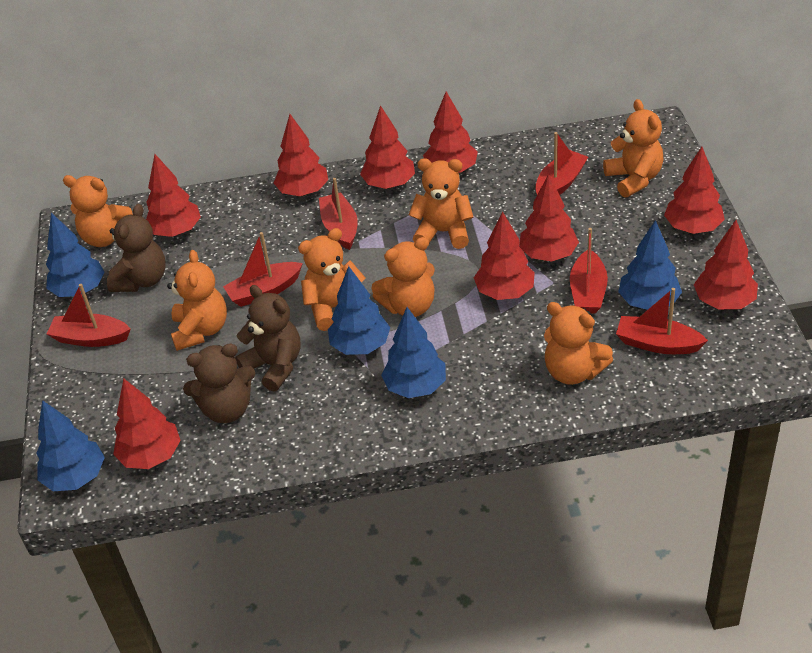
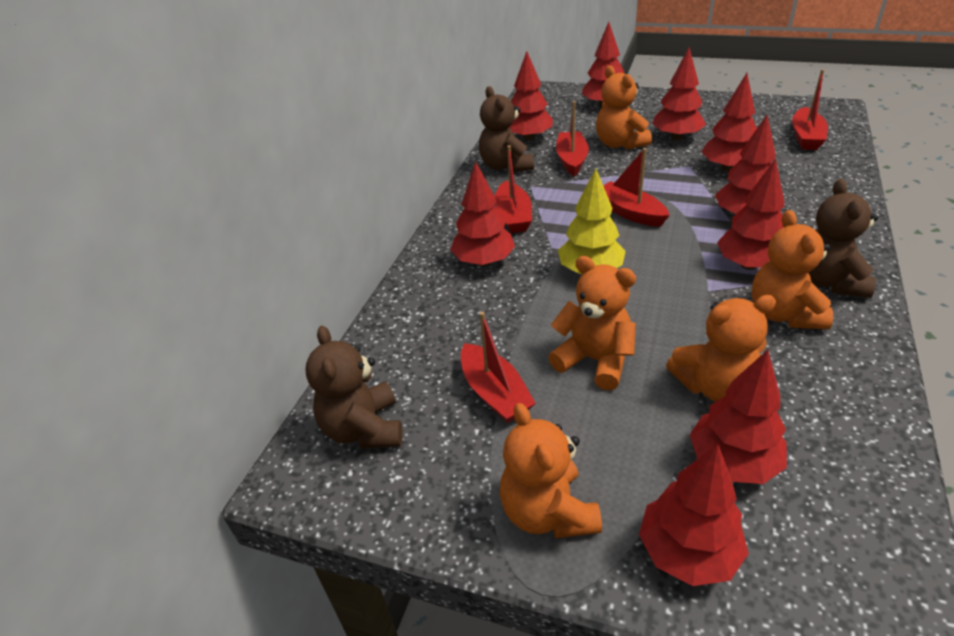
blue tree: [36,400,105,491] [46,213,105,297] [328,266,390,355] [381,307,446,398] [618,220,682,310] = 5 -> none = 0
orange teddy bear: [63,175,133,247] [167,250,227,351] [298,228,366,331] [371,237,435,317] [409,158,473,249] [544,302,613,385] [603,99,664,198] = 7 -> [500,403,602,539] [548,256,636,391] [596,66,652,150] [666,295,776,402] [752,210,833,329] = 5
red boat: [47,284,131,347] [223,232,303,307] [319,178,358,250] [535,132,588,195] [570,228,608,314] [616,288,708,354] = 6 -> [461,312,536,423] [495,145,532,233] [556,101,589,177] [603,148,670,227] [792,69,828,150] = 5
yellow tree: none = 0 -> [558,168,626,274] = 1

